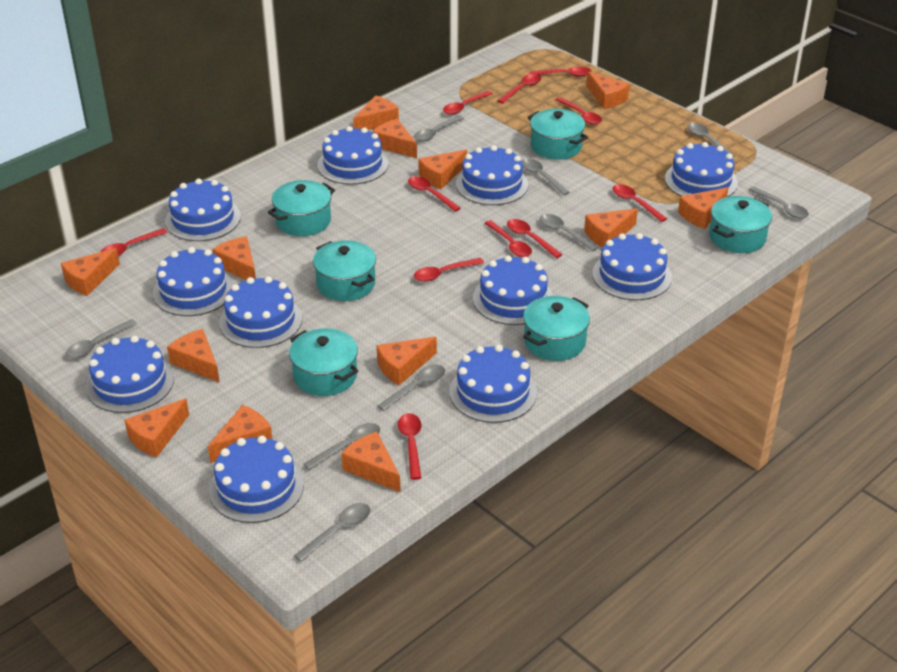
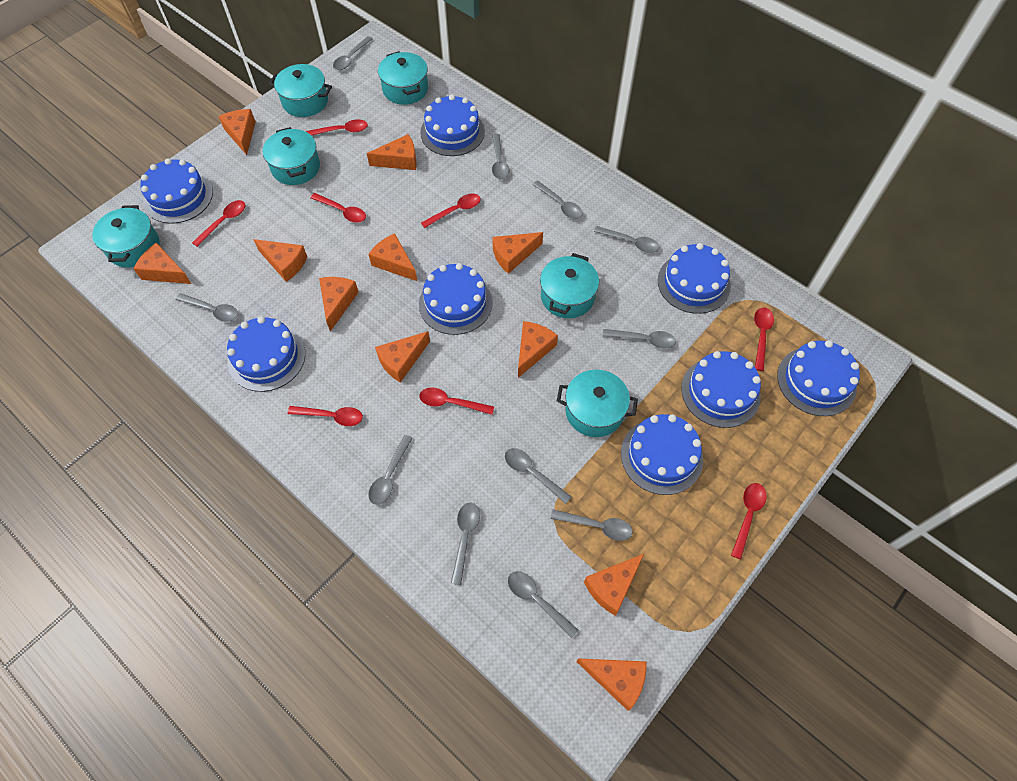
blue cake: [86,335,174,413] [153,247,233,316] [165,178,241,241] [209,436,304,523] [219,276,302,348] [317,126,389,185] [449,345,537,423] [456,145,528,205] [473,255,553,325] [592,233,672,300] [665,142,738,197] = 11 -> [140,158,213,224] [227,316,305,392] [419,263,493,335] [420,94,485,156] [621,414,703,495] [658,243,731,314] [681,351,761,428] [777,340,860,416] = 8
grey spoon: [66,319,137,359] [294,503,370,562] [304,423,380,470] [378,364,445,411] [414,115,464,141] [522,158,570,195] [540,214,598,251] [688,123,734,157] [749,187,809,219] = 9 -> [176,293,238,322] [333,36,372,70] [368,435,413,505] [451,503,480,585] [492,134,510,179] [505,448,571,504] [508,571,578,638] [532,180,583,219] [550,509,633,541] [594,226,659,253] [603,329,676,349] = 11
orange cheese: [61,248,120,296] [124,399,189,457] [167,329,220,383] [208,405,273,463] [212,236,256,280] [341,432,401,493] [353,95,399,130] [372,119,417,158] [377,336,437,385] [418,150,467,189] [584,208,638,247] [586,71,630,109] [678,187,729,229] = 13 -> [133,243,191,284] [218,109,256,155] [253,239,307,282] [319,277,359,331] [367,134,417,170] [368,233,417,281] [375,331,430,383] [492,232,543,274] [518,321,558,378] [577,658,647,711] [584,554,644,616] = 11
red spoon: [100,228,168,256] [398,413,422,480] [408,176,461,212] [414,258,484,282] [443,91,493,115] [484,220,532,257] [497,74,541,104] [507,219,563,258] [529,67,591,77] [555,97,602,125] [612,184,667,222] = 11 -> [192,200,246,247] [288,406,363,426] [306,119,368,136] [310,193,366,223] [419,388,494,415] [421,194,481,228] [731,483,767,559] [754,308,774,371] = 8

